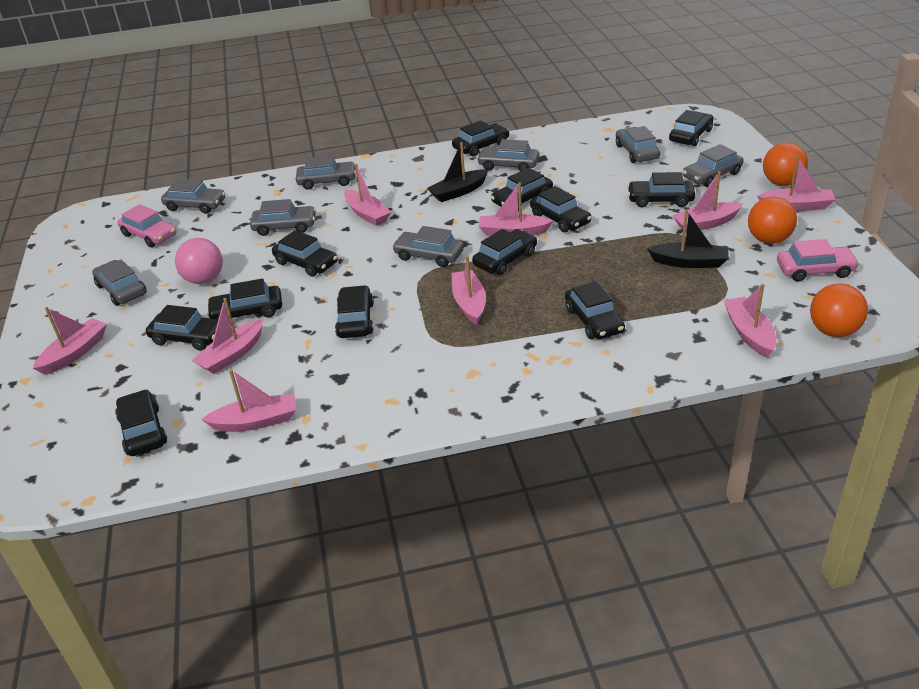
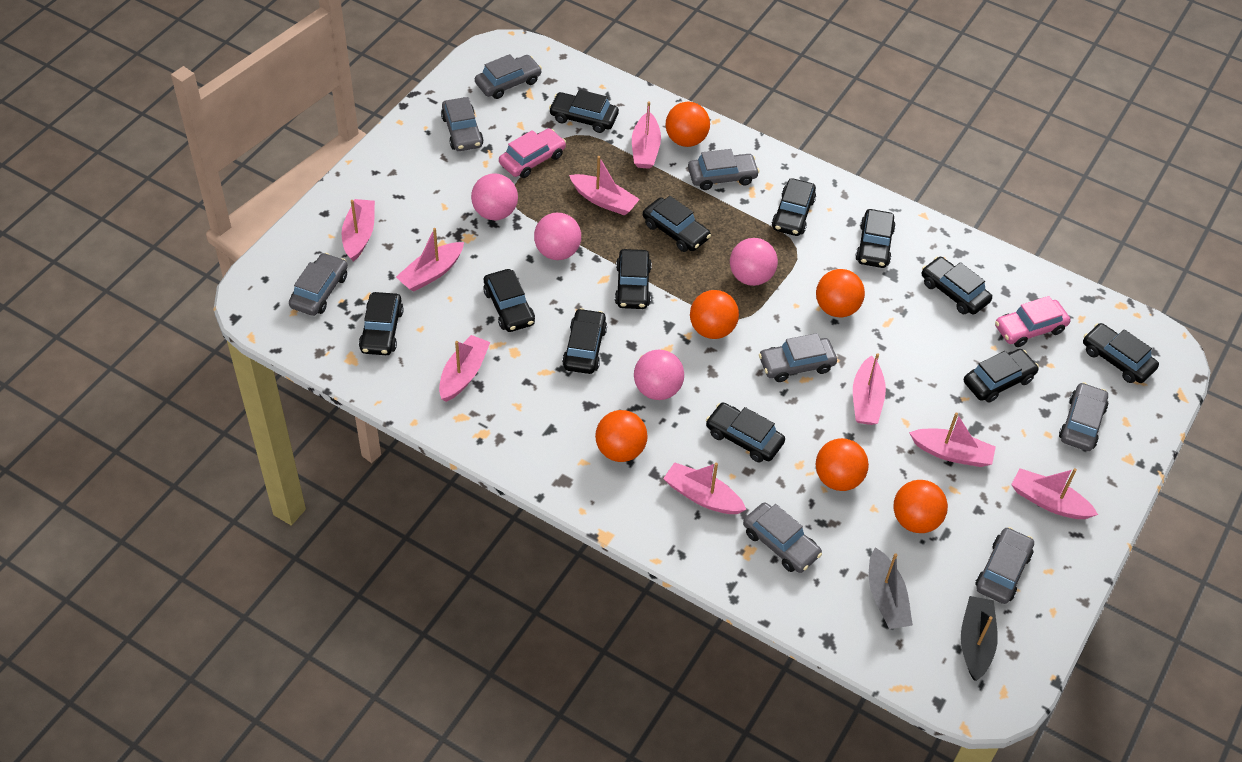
black boat: [427,142,488,202] [647,210,729,268] = 2 -> [961,596,998,681] = 1
grey boat: none = 0 -> [869,547,913,629] = 1
orange ball: [748,197,797,244] [763,143,808,186] [810,284,868,337] = 3 -> [595,410,648,462] [666,102,710,147] [690,290,739,339] [815,438,869,491] [816,269,865,317] [893,480,948,533] = 6
pink ball: [175,238,223,284] = 1 -> [471,174,518,220] [534,213,581,260] [634,350,684,400] [730,238,778,286] = 4

